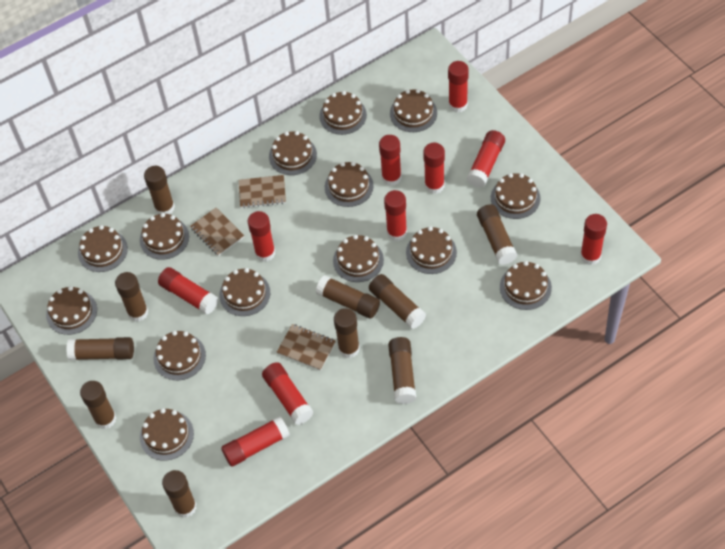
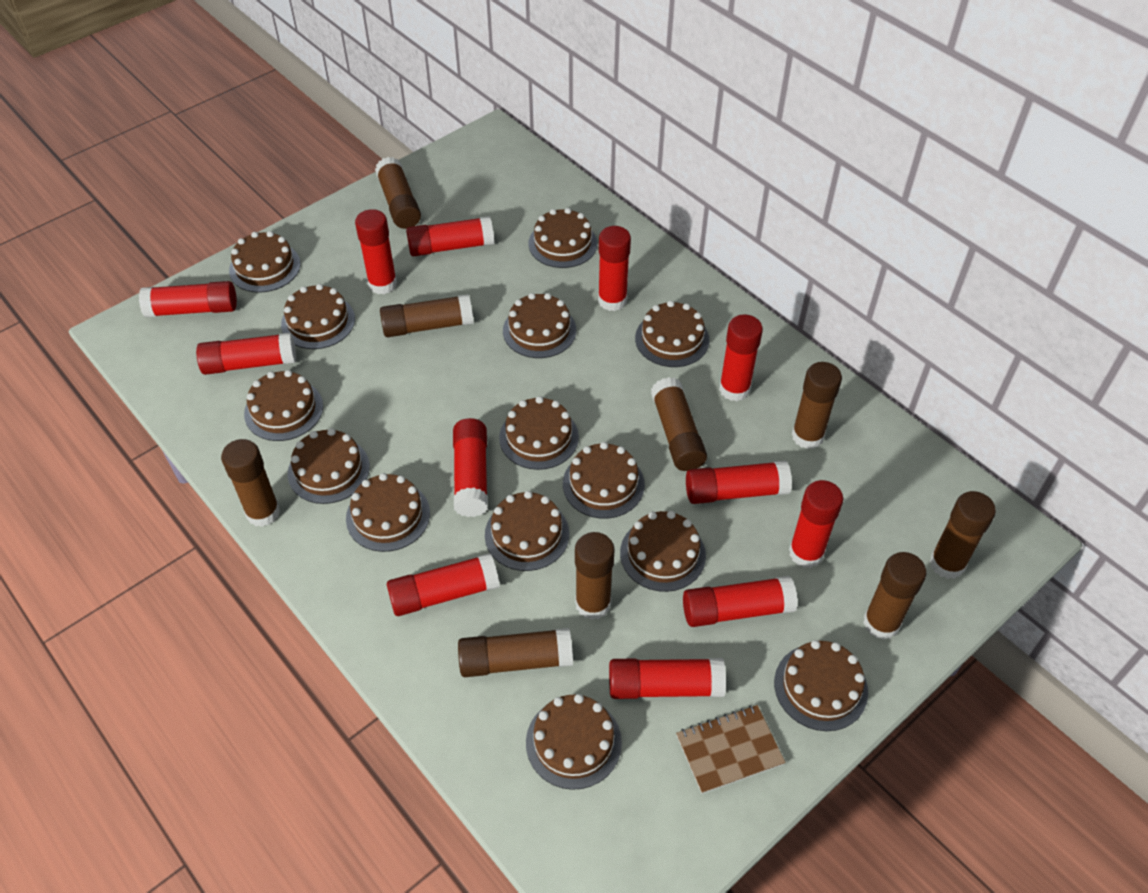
brown glue stick: [66,337,134,360] [80,381,116,429] [115,272,148,322] [144,166,175,214] [162,470,197,518] [316,275,380,319] [334,308,360,358] [369,274,426,329] [388,337,416,404] [477,204,517,265] = 10 -> [221,439,280,527] [375,157,421,229] [380,294,473,337] [458,628,573,677] [575,532,615,620] [651,377,707,471] [792,362,842,449] [863,552,926,640] [929,491,996,579] = 9
brown notebook: [190,208,244,256] [239,175,286,208] [277,324,336,371] = 3 -> [676,705,785,794] = 1
red glue stick: [158,267,218,315] [221,416,290,467] [248,211,275,262] [262,362,314,425] [379,135,402,186] [384,190,407,241] [423,143,445,194] [448,61,469,113] [467,130,505,188] [580,214,607,265] = 10 -> [139,281,237,317] [196,332,296,375] [355,209,397,294] [387,553,500,616] [406,216,494,256] [453,418,488,517] [598,226,631,311] [609,658,726,699] [683,576,798,627] [686,461,792,504] [719,314,763,401] [789,480,843,568] = 12

